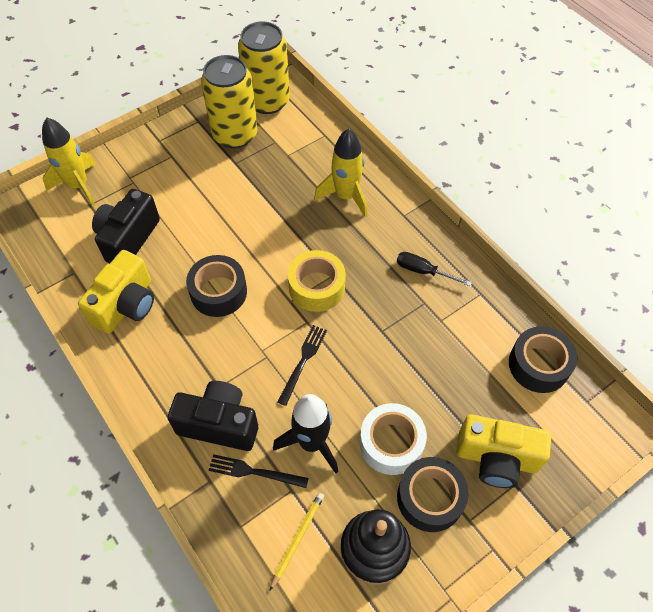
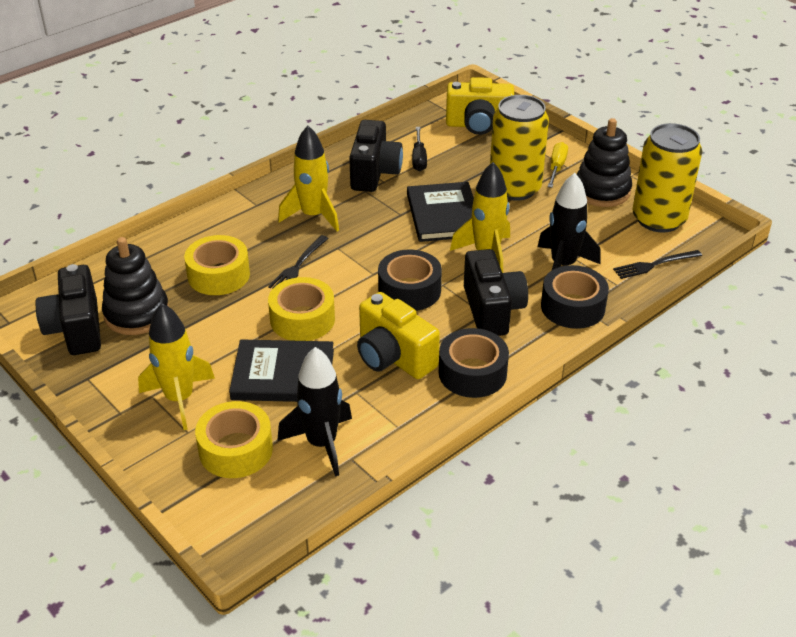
black book: none = 0 -> [229,339,334,402] [407,182,474,242] = 2
black camera: [92,189,160,264] [167,381,258,451] = 2 -> [35,264,101,355] [349,120,403,192] [464,249,528,336] = 3
black rocket: [273,394,338,474] = 1 -> [277,347,352,477] [537,173,601,270] = 2
black stacking toy: [341,509,411,585] = 1 -> [102,237,169,335] [576,118,632,207] = 2
white tape: [360,403,427,475] = 1 -> none = 0
yellow pencil: [270,493,324,590] = 1 -> none = 0
yellow rocket: [42,117,96,206] [314,129,367,217] = 2 -> [138,303,215,430] [278,126,339,231] [450,162,510,273] = 3
yellow screwdriver: none = 0 -> [548,142,568,188] = 1
yellow tape: [288,250,346,312] = 1 -> [184,235,250,295] [195,401,273,478] [268,277,335,341] = 3

